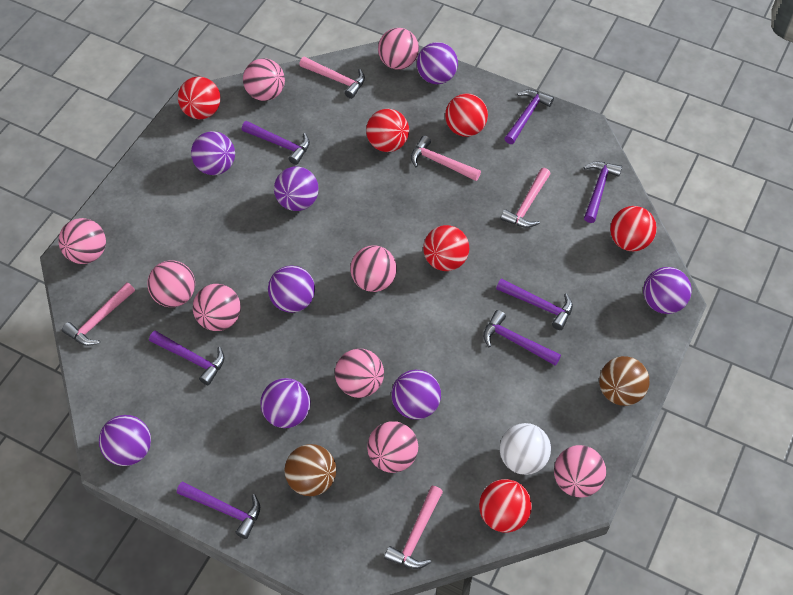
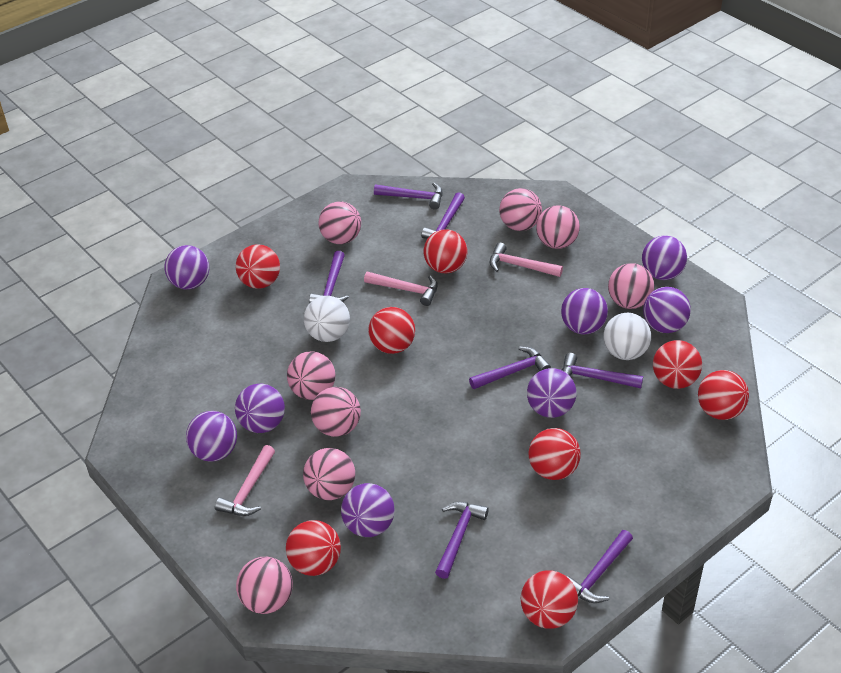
brown ball: [285,444,336,496] [599,356,650,406] = 2 -> none = 0
pink ball: [58,218,106,264] [147,260,195,307] [193,284,241,331] [243,58,285,101] [335,349,384,398] [350,246,397,292] [367,421,418,473] [378,28,419,70] [554,445,606,498] = 9 -> [236,557,293,614] [287,351,335,400] [303,448,355,500] [311,387,361,437] [319,201,361,244] [499,188,542,231] [536,206,580,249] [608,263,654,309] = 8
pink hammer: [62,282,135,346] [299,57,365,99] [384,486,443,569] [411,136,481,181] [500,168,551,228] = 5 -> [215,445,275,516] [364,272,438,306] [490,243,563,277] = 3
red ball: [178,76,221,119] [366,109,409,152] [423,225,469,271] [445,93,488,137] [479,479,532,532] [610,206,657,251] = 6 -> [236,244,280,289] [286,520,341,576] [368,307,415,354] [424,229,467,273] [521,570,578,629] [529,428,581,480] [653,340,702,389] [698,370,749,420] = 8
white ball: [500,423,551,475] = 1 -> [304,296,350,342] [603,313,651,360] = 2

